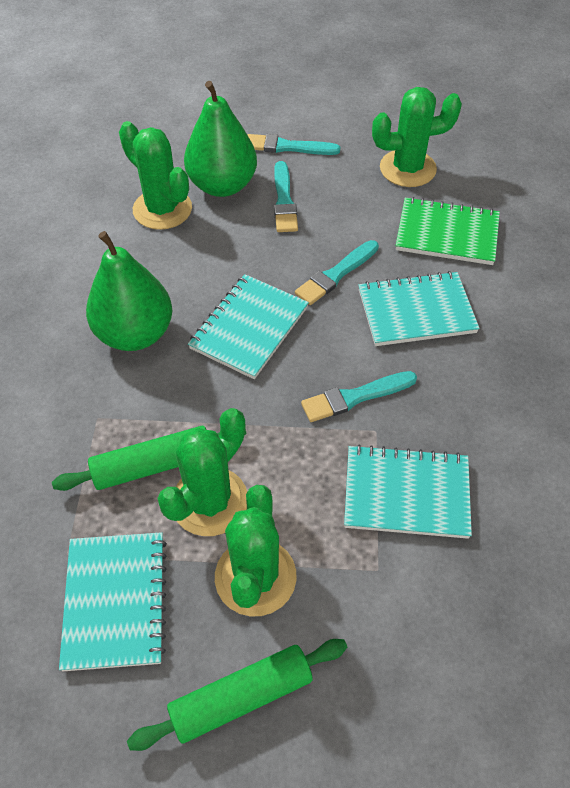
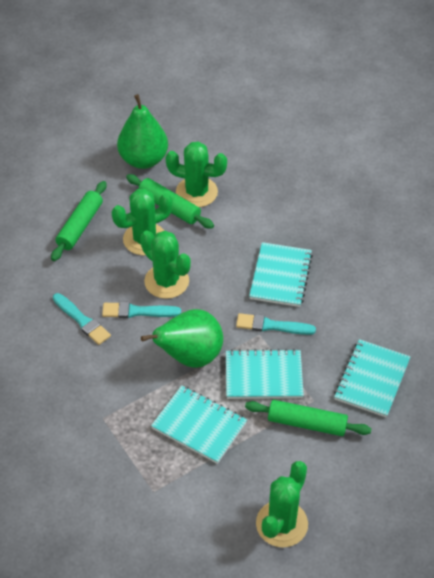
green notebook: [395,197,500,265] = 1 -> none = 0
green rolling pin: [52,426,246,491] [127,639,347,751] = 2 -> [51,181,106,261] [126,174,214,229] [245,400,371,436] = 3
turquoise brush: [247,134,340,155] [274,161,298,232] [295,240,379,305] [301,371,417,422] = 4 -> [53,293,111,345] [102,302,181,318] [236,313,316,335] = 3

